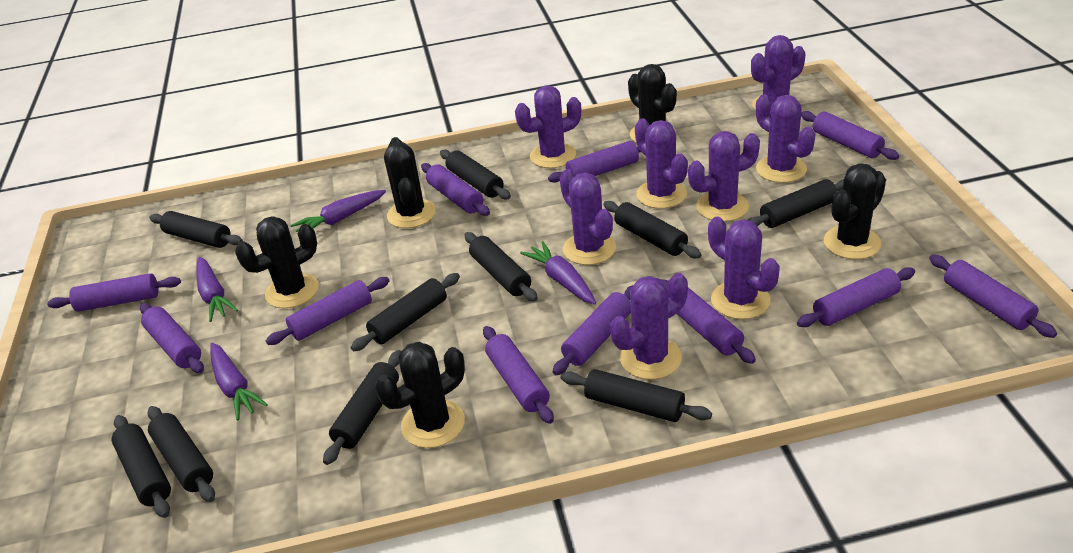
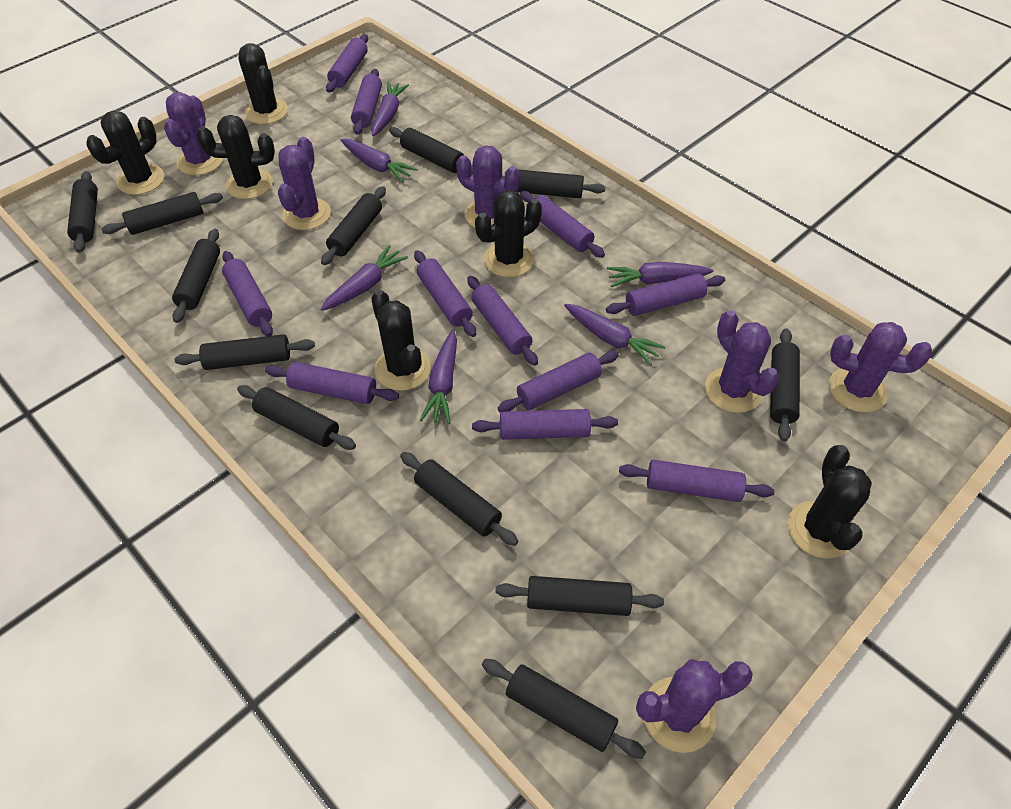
black cactus: [235,216,319,308] [375,342,465,448] [384,137,436,228] [628,64,677,143] [824,163,886,259] = 5 -> [86,111,164,195] [197,115,275,199] [238,43,288,124] [371,290,431,391] [475,190,542,277] [788,445,872,559] = 6
black rolling pin: [112,415,171,518] [148,406,215,502] [149,211,243,248] [323,350,401,465] [351,273,460,351] [440,150,511,199] [465,232,538,302] [561,369,712,422] [604,201,701,258] [747,179,844,228] = 10 -> [67,171,98,253] [101,192,223,235] [172,229,220,323] [174,334,315,370] [237,385,356,450] [321,186,386,265] [389,127,473,174] [400,452,518,546] [482,659,646,759] [496,576,664,616] [502,169,605,198] [770,328,800,441] = 12
purple cactus: [515,85,581,168] [560,169,616,265] [610,273,688,380] [635,118,688,209] [688,131,760,222] [708,217,780,319] [751,35,806,111] [756,94,815,183] = 8 -> [164,92,223,175] [278,137,331,230] [456,145,520,228] [636,659,753,753] [705,310,780,413] [829,322,932,413] = 6
purple carrot: [196,257,238,322] [210,343,268,421] [290,190,386,232] [520,241,596,304] = 4 -> [321,245,408,311] [340,139,418,182] [371,82,409,136] [419,330,457,424] [564,304,665,366] [607,262,714,287] = 6

